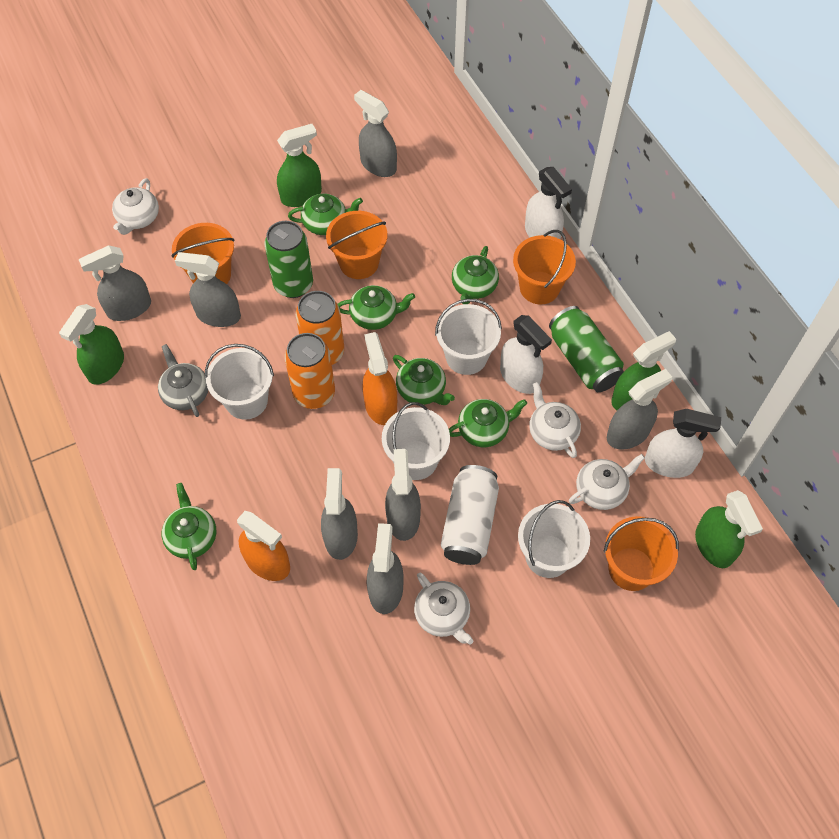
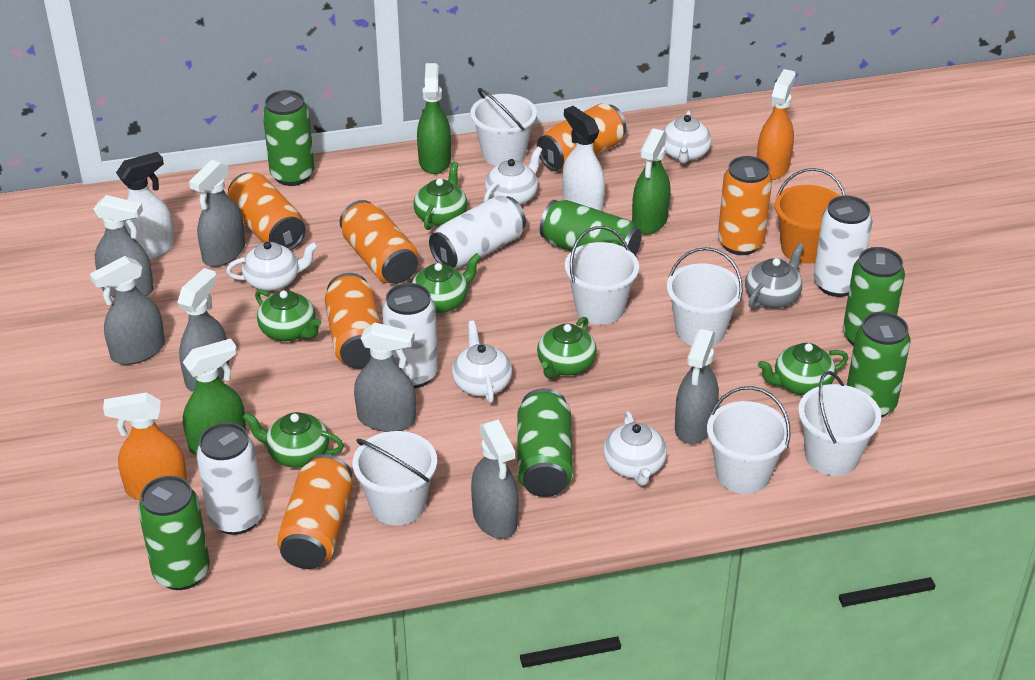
green can: [264,221,313,298] [549,306,624,392] = 2 -> [138,476,210,590] [263,90,314,186] [517,388,573,497] [540,200,642,256] [843,247,905,346] [847,312,911,418] = 6
green spray bottle: [59,304,124,385] [277,124,322,207] [611,331,676,410] [695,490,763,568] = 4 -> [183,339,246,455] [417,63,451,174] [632,128,671,235] = 3
orange bucket: [172,223,235,284] [326,211,387,279] [513,230,576,304] [604,516,679,591] = 4 -> [775,168,846,264] = 1
orange can: [285,333,335,409] [296,291,344,365] = 2 -> [228,172,306,250] [277,454,353,569] [325,273,381,369] [340,200,418,284] [537,103,626,171] [718,156,772,255] = 6
white bucket: [205,344,274,420] [382,402,450,480] [435,299,502,375] [518,500,590,578] = 4 -> [353,431,437,526] [470,88,537,166] [565,226,639,325] [667,247,743,346] [707,386,791,494] [798,371,881,476] = 6
white can: [441,465,499,565] = 1 -> [196,423,264,535] [382,283,438,389] [429,195,526,268] [813,196,872,297] = 4
white spray bottle: [500,315,552,394] [525,167,572,239] [645,409,721,478] = 3 -> [116,152,174,260] [563,106,605,211] = 2
white teapot: [112,178,159,235] [414,572,473,645] [529,382,581,458] [569,454,645,510] = 4 -> [226,241,318,291] [452,320,512,403] [484,147,542,205] [603,411,667,486] [663,111,712,164] = 5

